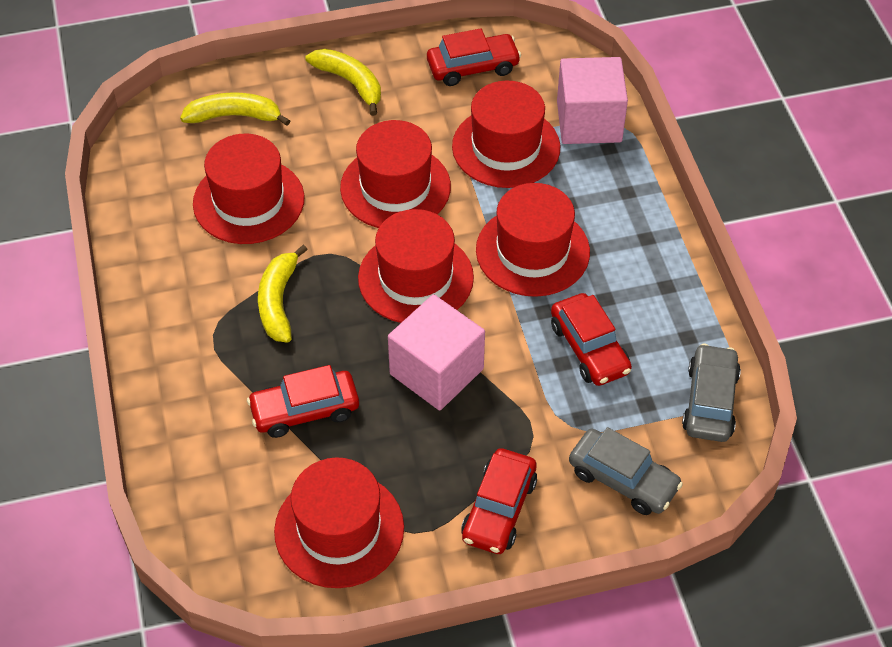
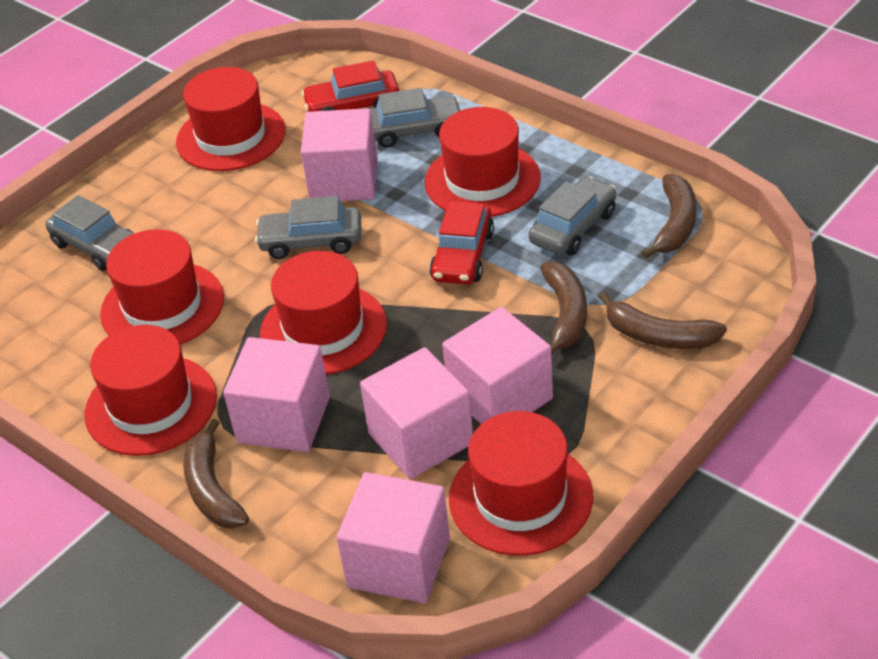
brown banana: none = 0 -> [183,419,249,529] [540,261,587,355] [599,292,727,349] [642,174,696,259] = 4
grey car: [569,427,683,515] [682,343,741,442] = 2 -> [45,195,135,271] [255,196,361,259] [369,88,460,148] [528,176,617,255] = 4
pink cube: [388,294,485,410] [557,57,628,144] = 2 -> [223,337,330,452] [301,108,377,201] [337,472,450,603] [360,347,473,479] [442,307,553,424] = 5
red car: [247,365,359,438] [427,28,521,86] [461,448,537,554] [551,293,632,386] = 4 -> [301,60,399,112] [429,201,494,285] = 2
yellow banana: [180,92,290,126] [258,245,308,342] [306,49,381,116] = 3 -> none = 0

